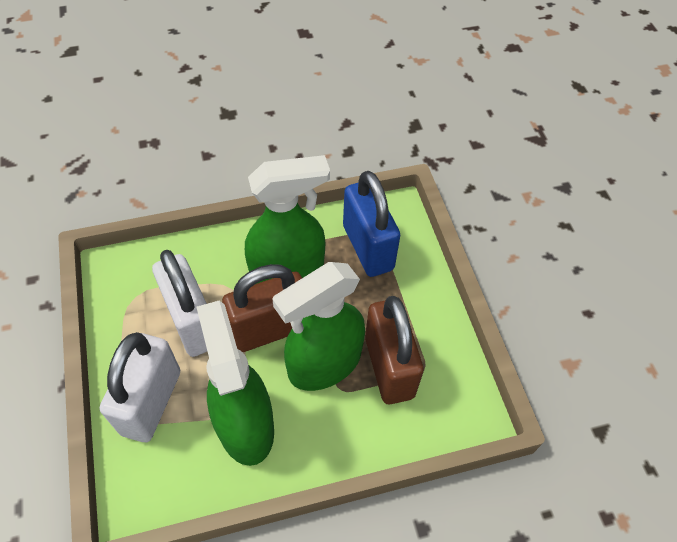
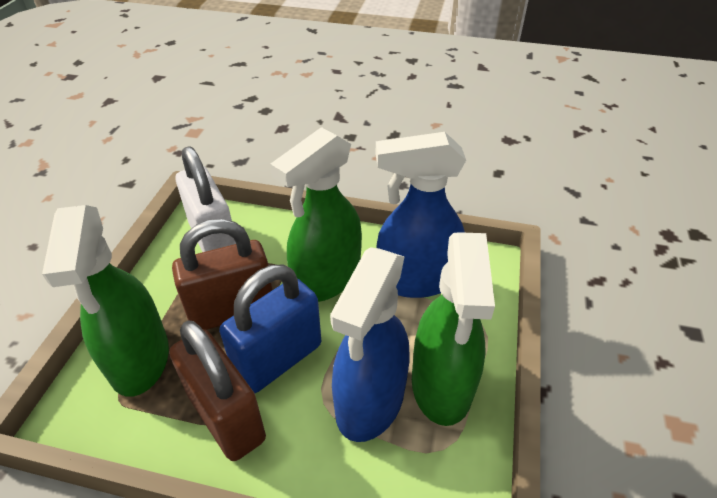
blue spray bottle: none = 0 -> [330,247,410,442] [375,132,466,298] = 2
white padlock: [100,332,180,442] [152,250,207,357] = 2 -> [176,146,236,252] = 1

